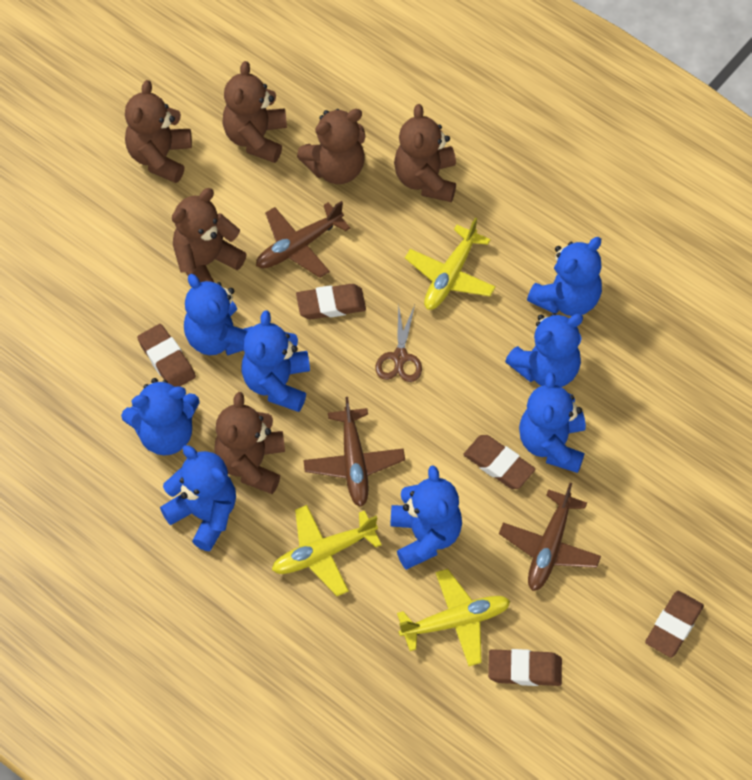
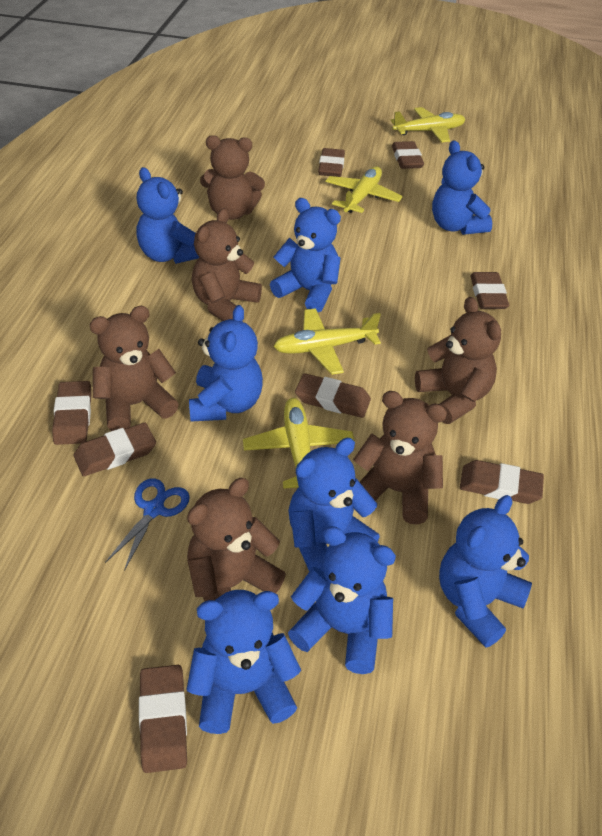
blue scissors: none = 0 -> [105,478,190,571] = 1
brown eraser: [137,324,196,387] [296,284,366,320] [463,435,535,489] [488,649,562,686] [645,591,704,658] = 5 -> [52,381,92,445] [74,422,156,476] [139,665,187,773] [295,373,371,418] [318,148,345,177] [392,141,424,169] [460,460,544,504] [470,272,509,309] = 8
brown plane: [256,201,350,278] [303,397,405,507] [499,483,601,591] = 3 -> none = 0
brown scissors: [375,303,422,382] = 1 -> none = 0
yellow plane: [272,505,382,596] [397,569,510,666] [405,218,496,310] = 3 -> [243,398,355,489] [273,308,381,375] [325,166,403,213] [391,107,466,143] = 4

